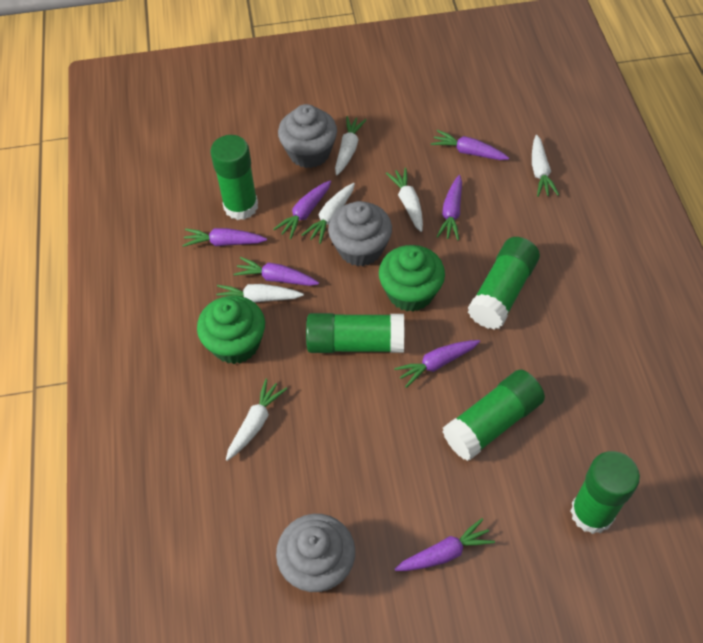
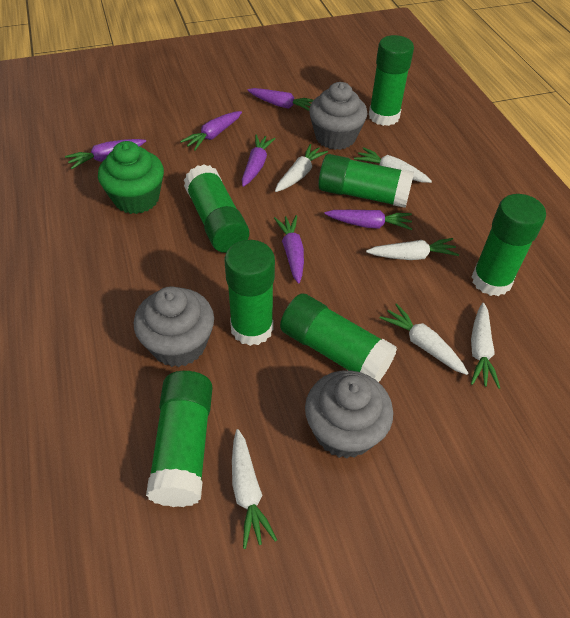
green cupcake: [197,296,265,364] [379,245,445,312] = 2 -> [98,141,164,214] = 1
green glue stick: [210,135,258,220] [306,313,404,353] [443,370,545,461] [468,237,540,329] [570,451,640,534] = 5 -> [146,371,213,507] [184,164,249,253] [225,240,275,346] [280,294,397,382] [318,154,414,208] [369,35,414,126] [471,194,546,296] = 7
purple carrot: [182,228,267,247] [233,257,319,286] [273,180,331,239] [394,340,480,388] [395,518,495,571] [431,130,509,160] [437,175,462,240] = 7 -> [65,139,146,169] [180,111,242,151] [242,135,276,187] [248,88,313,111] [274,215,304,284] [324,210,412,230] = 6

